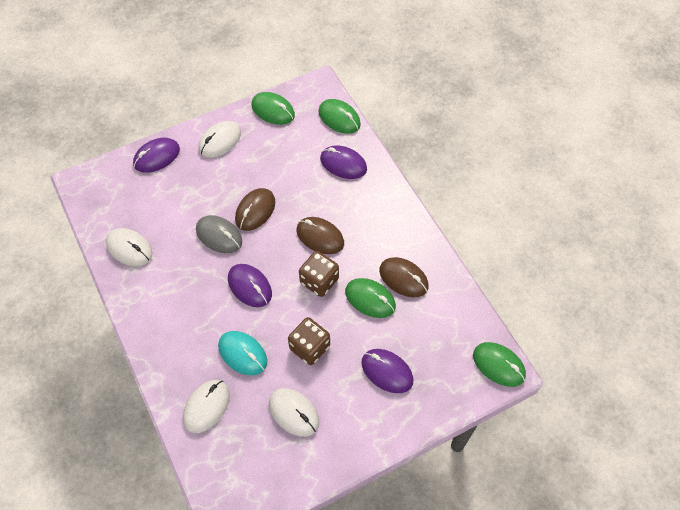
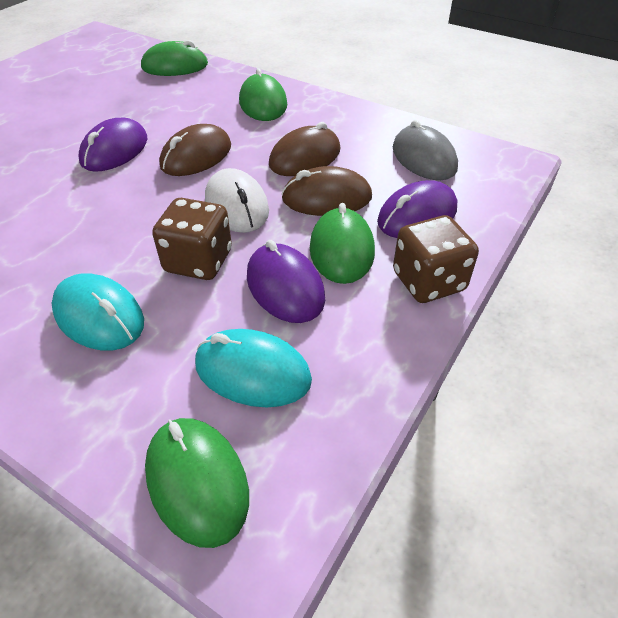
purple mouse: [133,137,180,173] [228,264,272,307] [320,145,367,179] [362,349,413,393] = 4 -> [79,118,147,172] [247,240,325,323] [377,180,457,238] = 3
turquoise mouse: [218,331,267,375] = 1 -> [51,273,144,350] [195,329,312,408] = 2
white mouse: [106,228,152,266] [183,380,230,433] [199,121,241,158] [269,388,319,437] = 4 -> [205,168,269,233] = 1

